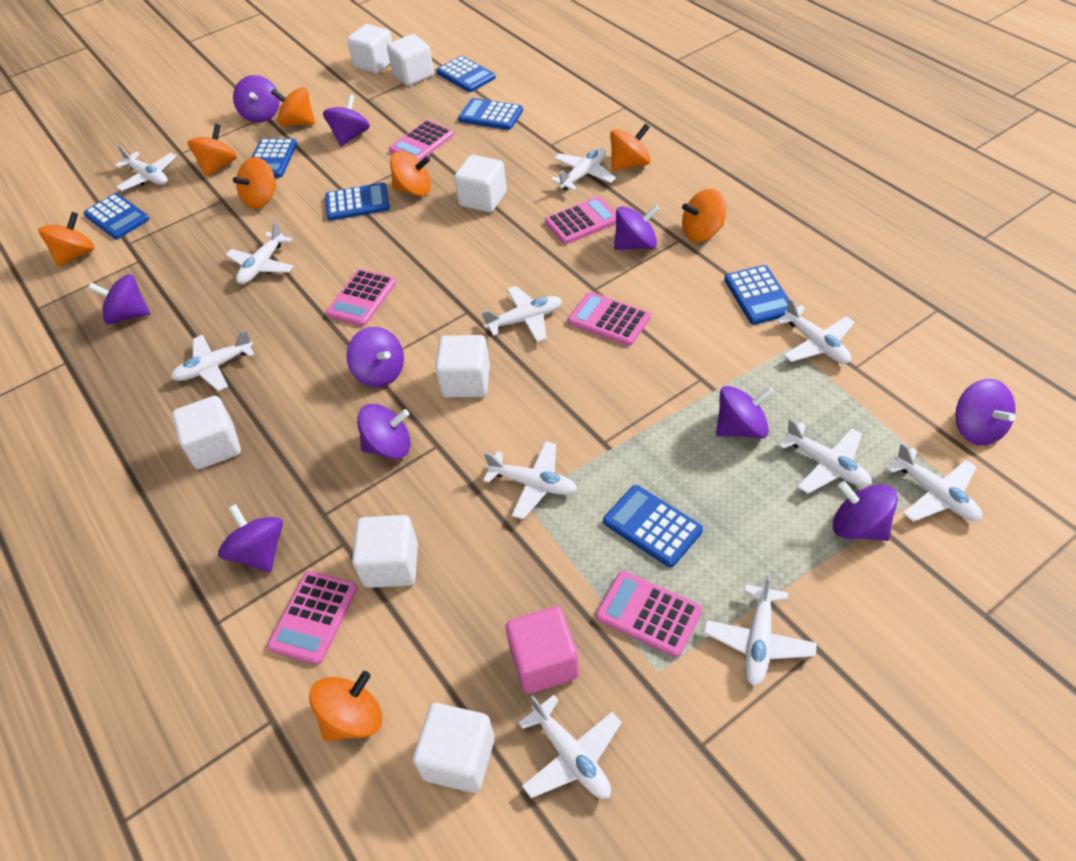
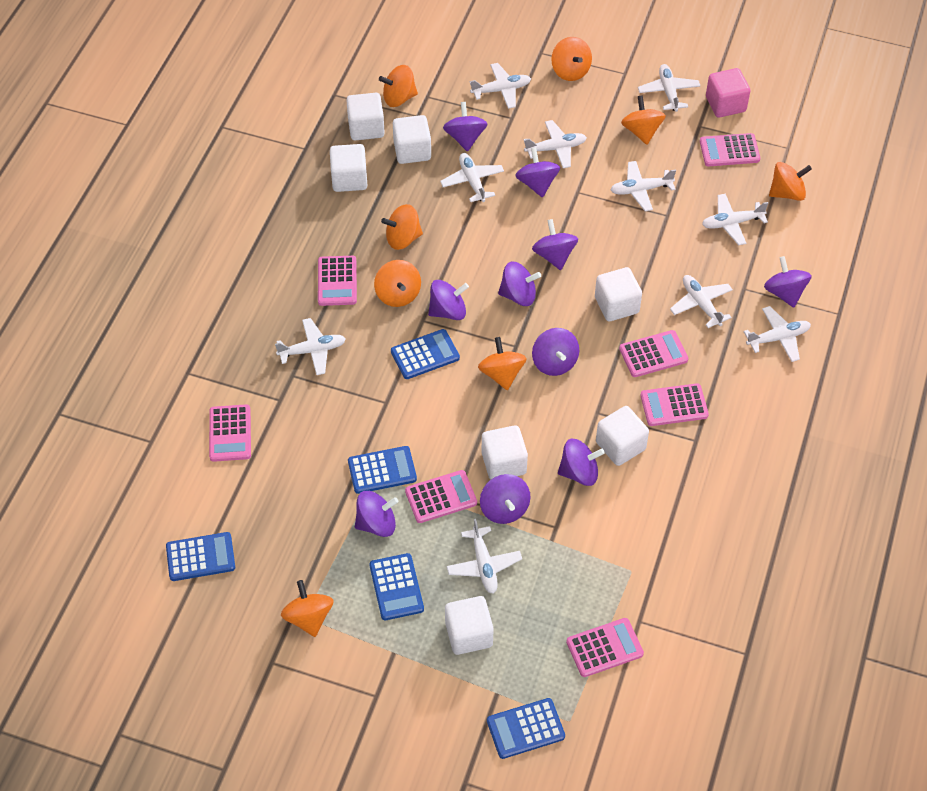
blue calculator: [84,193,150,239] [252,138,297,178] [325,183,390,221] [436,56,496,92] [458,98,523,130] [603,485,703,567] [724,265,788,325] = 7 -> [166,532,235,581] [348,446,417,494] [369,553,424,620] [391,329,460,379] [487,698,565,759] = 5
pink calculator: [267,571,357,665] [326,269,396,326] [389,120,454,161] [545,196,616,244] [568,292,651,346] [596,571,702,657] = 6 -> [209,404,251,462] [318,256,357,306] [405,470,477,523] [566,618,644,677] [619,330,688,377] [640,383,709,426] [700,133,760,166] = 7
white plane: [115,145,176,191] [171,330,254,391] [226,221,294,284] [482,286,562,342] [483,441,577,519] [518,695,622,799] [551,148,616,190] [704,573,817,686] [776,297,854,364] [779,419,871,494] [887,443,982,522] = 11 -> [275,318,346,375] [440,153,504,202] [447,519,522,593] [470,63,531,109] [523,120,587,168] [611,161,676,211] [638,64,700,112] [670,275,733,328] [702,194,768,245] [744,306,811,362] = 10

